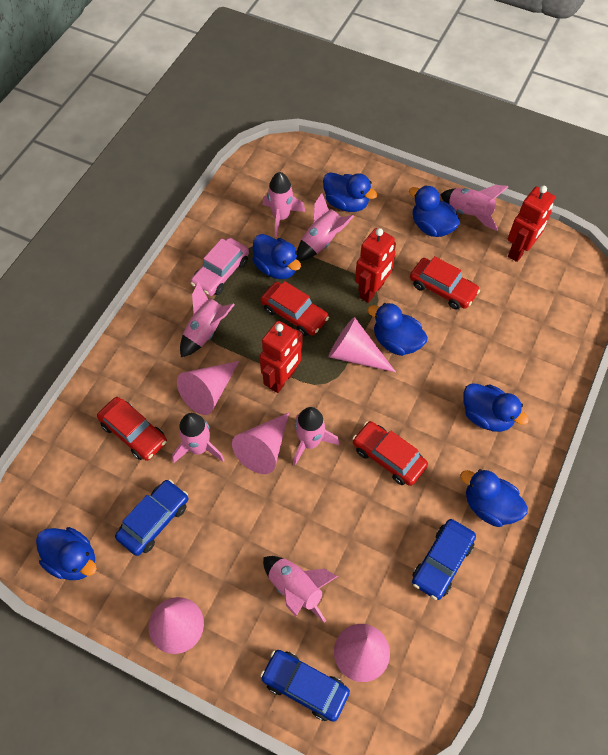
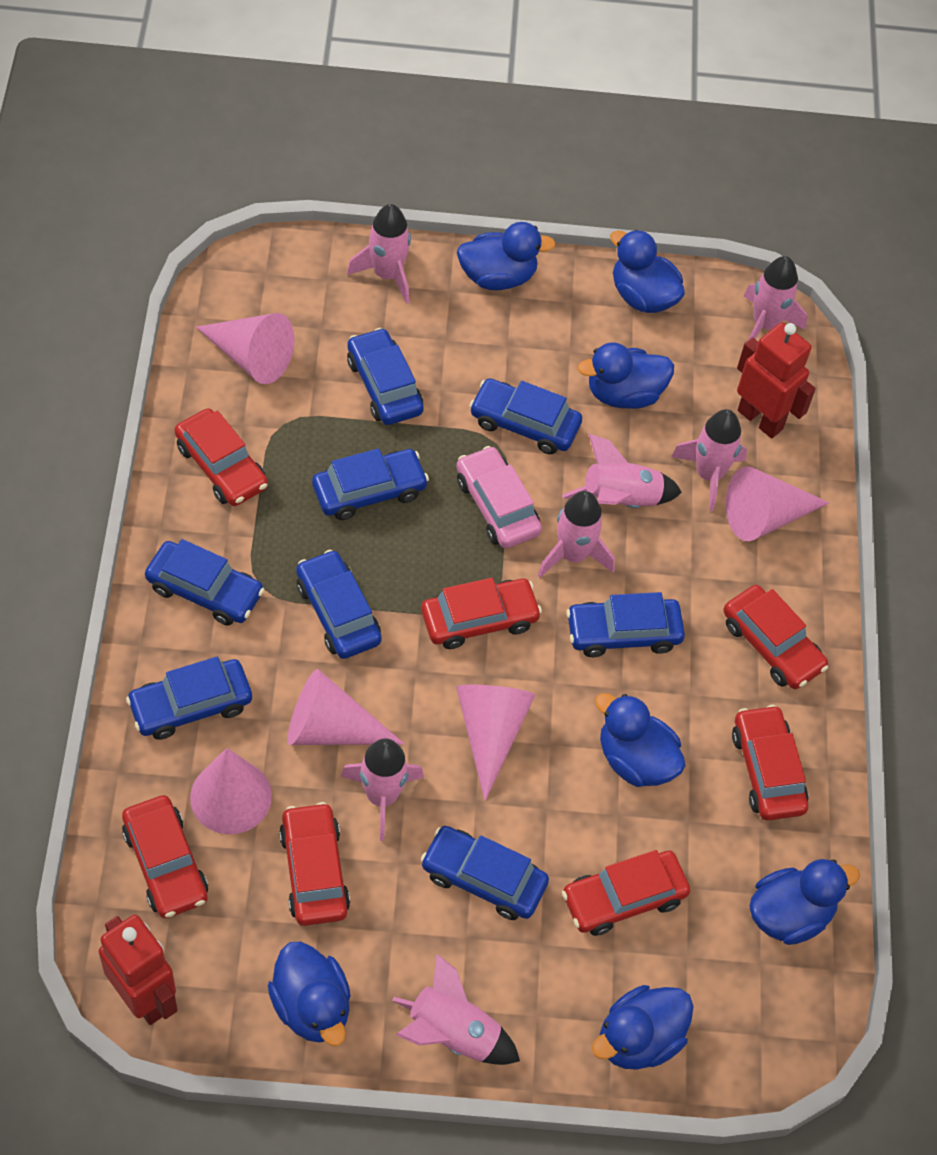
blue car: [115,480,188,556] [260,650,350,722] [412,519,476,600] = 3 -> [126,657,252,740] [145,539,264,626] [296,550,382,659] [312,448,429,520] [347,328,424,425] [421,826,549,920] [469,378,582,454] [566,592,685,657] = 8
red car: [97,397,167,461] [261,281,329,336] [352,421,428,486] [410,256,480,310] = 4 -> [122,795,208,918] [174,408,268,506] [279,802,350,926] [421,578,542,649] [562,850,690,936] [723,585,828,689] [732,705,808,821] = 7
red robot: [259,321,302,393] [355,228,396,303] [508,185,555,262] = 3 -> [99,915,178,1025] [737,322,816,438] = 2

